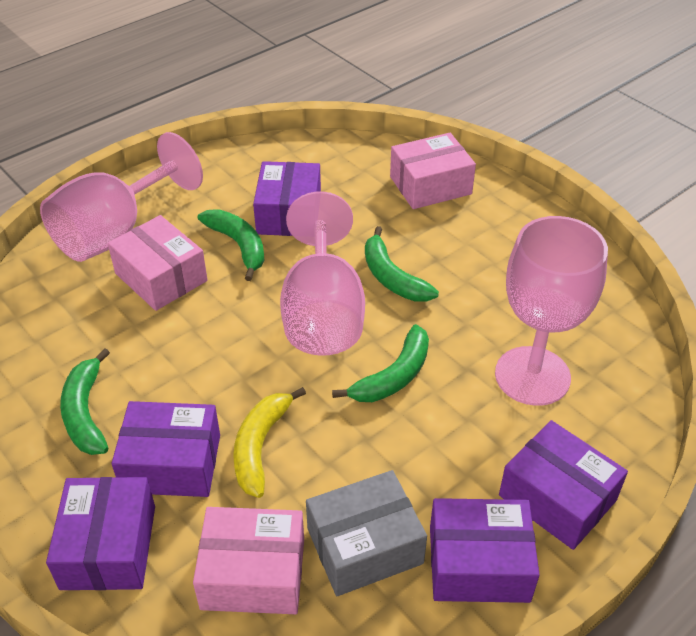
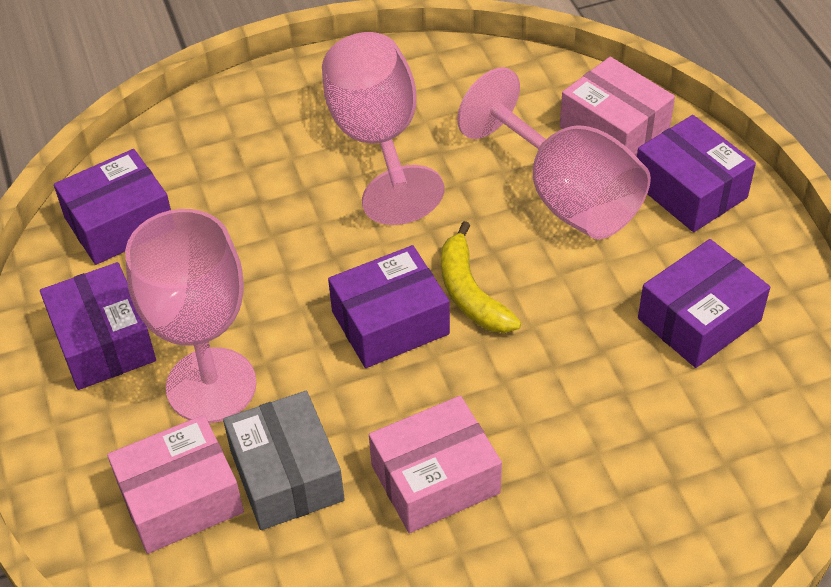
green banana: [60,348,110,455] [198,209,264,281] [332,324,429,402] [365,226,439,302] = 4 -> none = 0

